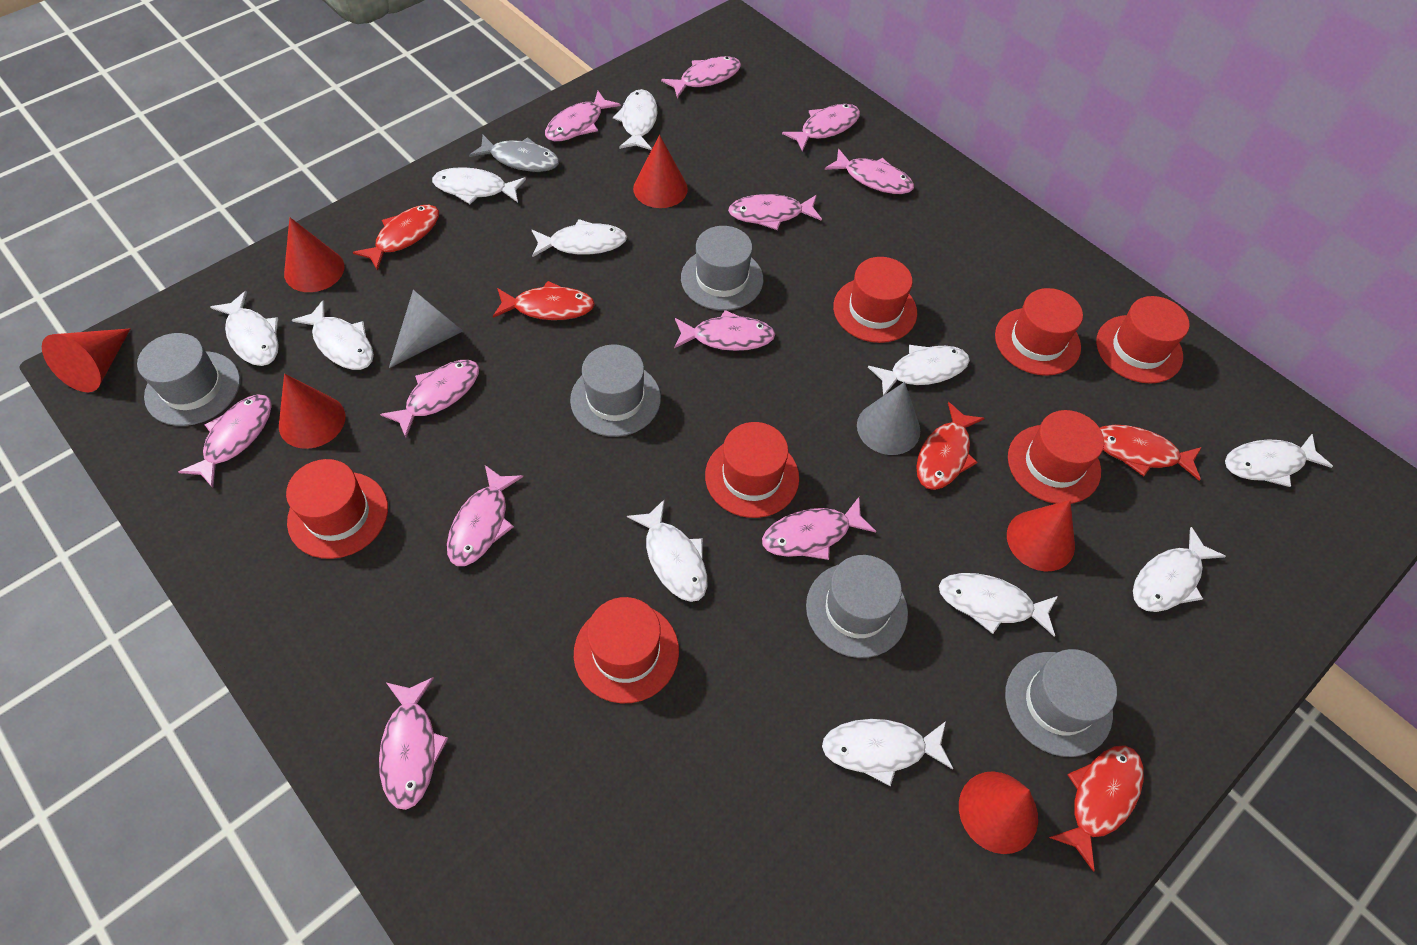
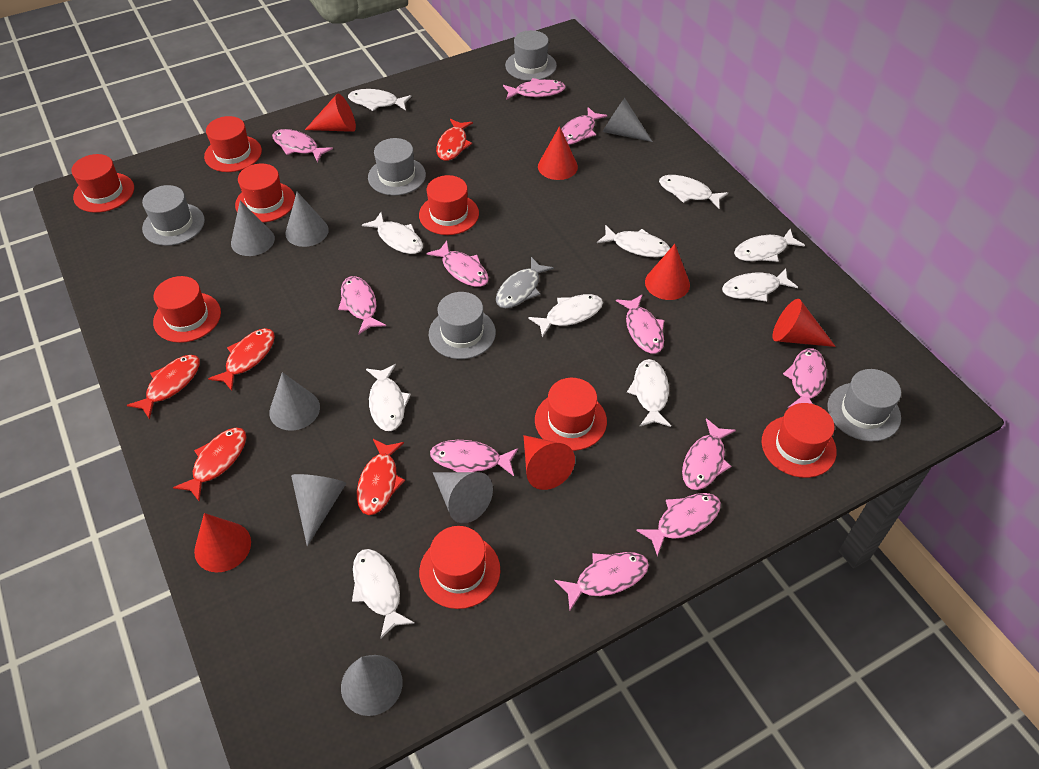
grey cone: [389,290,463,368] [857,382,920,455] = 2 -> [231,201,275,256] [269,372,320,431] [285,192,329,247] [291,474,346,546] [341,655,403,716] [433,472,493,523] [602,98,653,142] = 7
red hat: [286,459,388,559] [574,597,679,703] [705,422,799,518] [833,257,917,343] [995,288,1083,376] [1008,410,1104,504] [1096,296,1189,384] = 7 -> [71,154,134,213] [153,276,221,343] [204,116,262,172] [235,164,295,223] [419,175,479,235] [419,526,500,609] [535,378,607,451] [761,403,837,478] = 8
white fish: [210,291,279,366] [292,300,374,370] [432,167,526,204] [532,219,627,257] [613,89,657,150] [627,499,707,602] [822,719,953,786] [868,345,970,396] [939,573,1058,636] [1133,527,1226,612] [1225,434,1333,487] = 11 -> [348,89,412,111] [352,549,415,639] [362,212,423,254] [366,364,411,431] [528,294,603,337] [597,225,670,257] [627,359,671,427] [659,175,728,209] [722,268,798,302] [734,229,805,262] = 10

